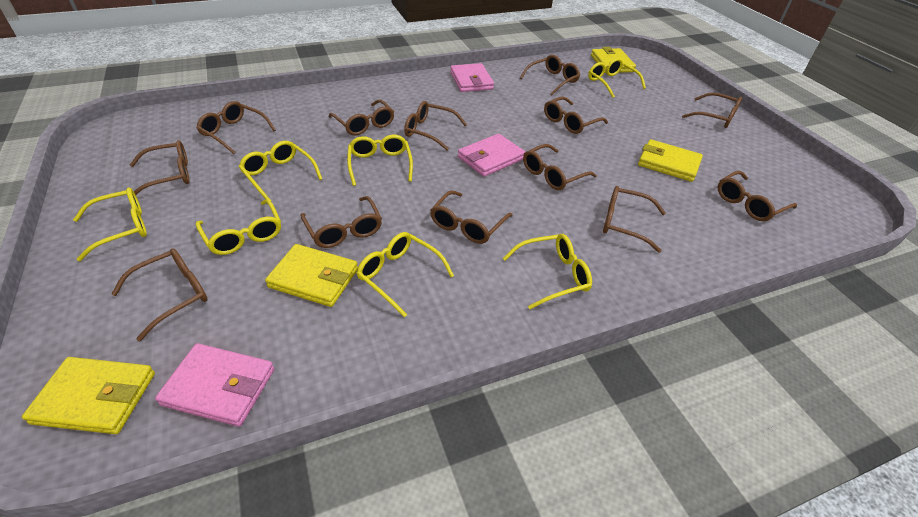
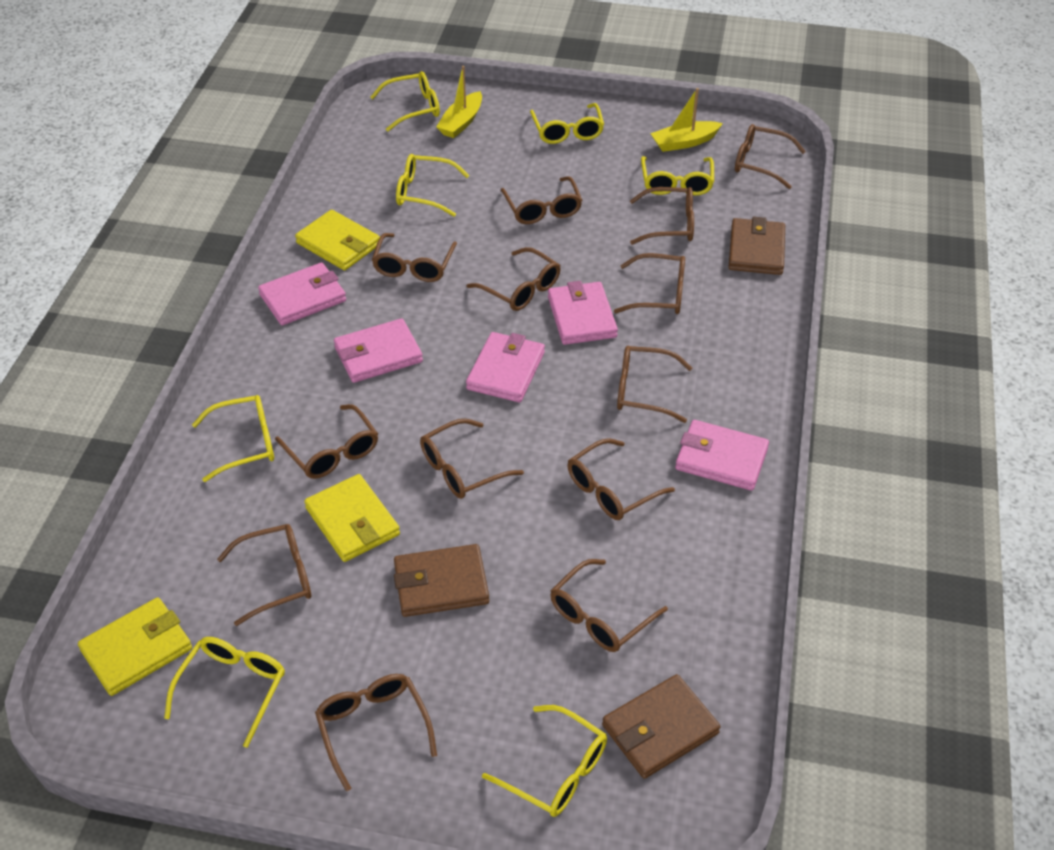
brown wallet: none = 0 -> [394,544,489,617] [602,674,721,779] [729,217,785,275] = 3
pink wallet: [155,343,274,427] [450,63,494,92] [458,134,525,177] = 3 -> [258,263,346,325] [334,318,423,383] [466,332,545,402] [548,281,618,345] [675,420,769,491] = 5
yellow boat: none = 0 -> [436,66,482,138] [650,88,723,152] = 2
yellow wallet: [22,357,155,434] [265,244,358,307] [591,47,636,73] [638,139,703,182] = 4 -> [78,597,192,696] [295,210,380,270] [304,474,400,562] = 3

